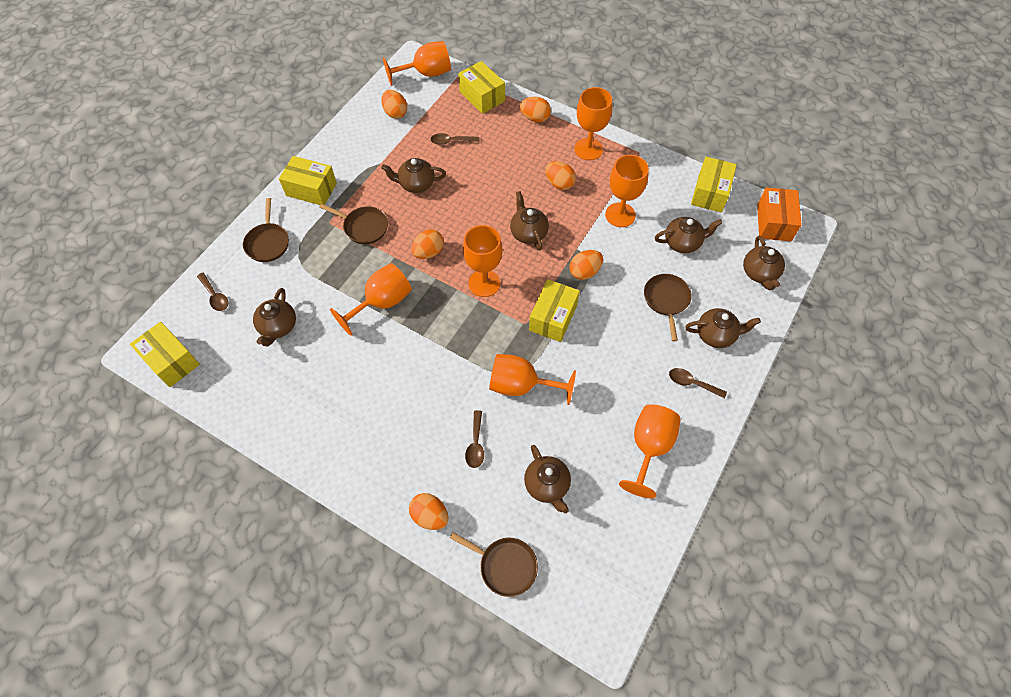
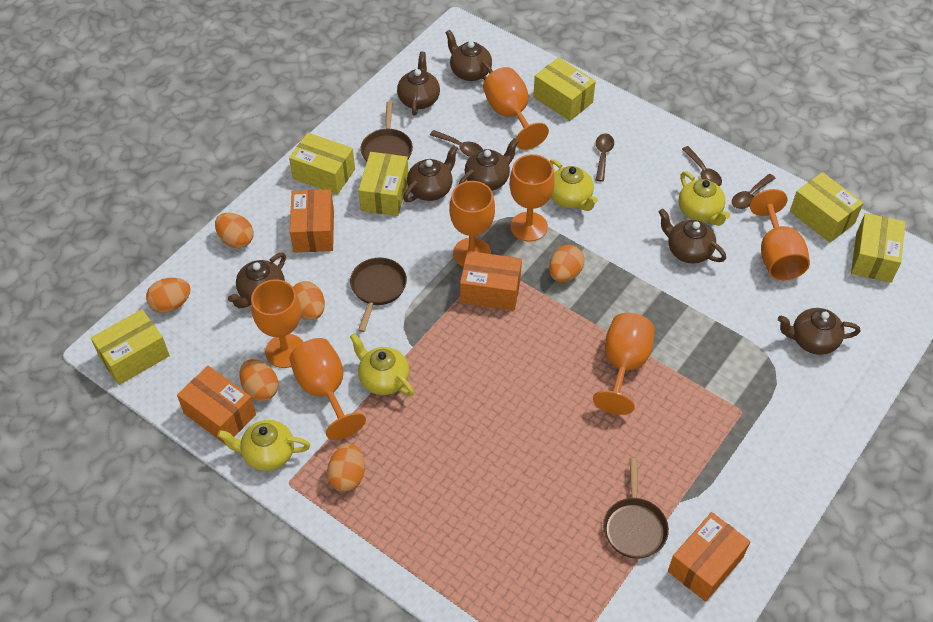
brown pan: [243,198,289,262] [319,204,388,244] [450,532,538,597] [644,274,692,341] = 4 -> [350,258,407,332] [360,101,413,162] [603,458,669,559] = 3
orange box: [757,187,802,241] = 1 -> [177,366,256,444] [290,189,334,253] [460,251,522,311] [668,512,750,602] = 4
yellow box: [130,322,200,387] [279,156,337,205] [458,61,505,114] [529,279,580,342] [691,157,737,213] = 5 -> [91,309,170,385] [289,133,355,195] [358,152,408,216] [533,57,596,121] [790,172,863,242] [851,213,905,283] = 6
yellow teapot: none = 0 -> [217,420,310,471] [350,333,414,396] [550,159,598,211] [679,171,730,226] = 4

